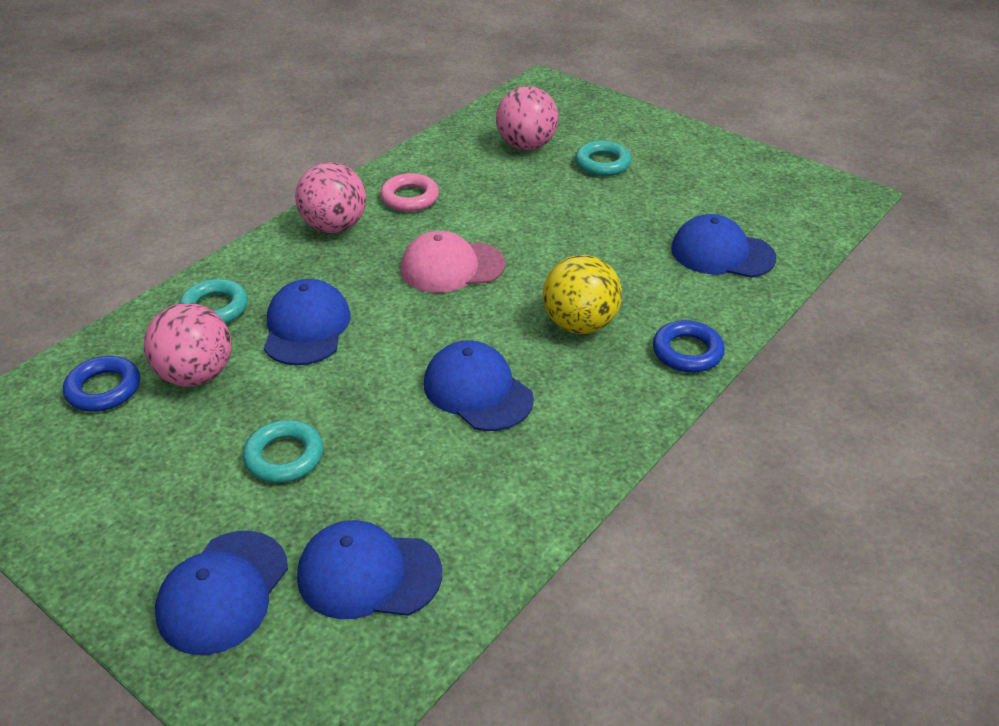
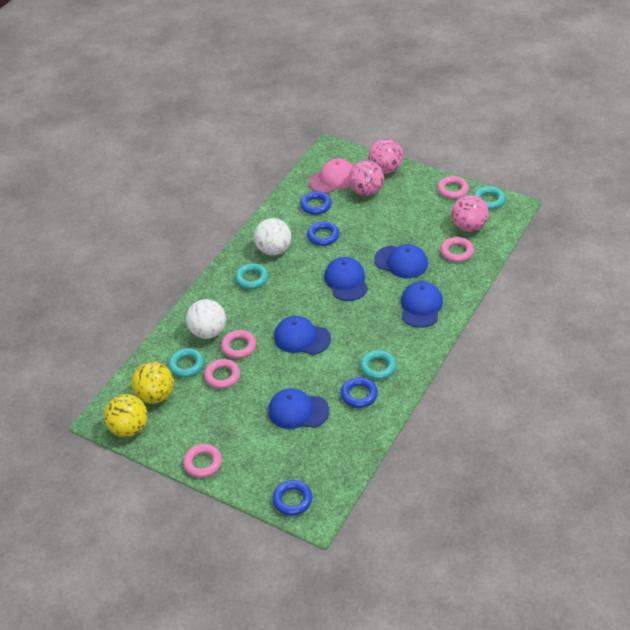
blue ring: [63,356,140,412] [653,320,725,373] = 2 -> [272,480,312,516] [300,191,332,215] [307,221,340,246] [341,377,378,408] = 4
pink ring: [380,173,439,212] = 1 -> [183,444,222,478] [204,359,240,389] [221,330,256,359] [437,176,469,199] [441,237,474,262] = 5
turquoise ring: [179,279,248,324] [243,420,323,483] [575,141,631,176] = 3 -> [168,348,204,378] [235,263,268,289] [360,350,396,380] [474,186,505,210] = 4
white ball: none = 0 -> [186,299,226,339] [254,218,291,255] = 2
yellow ball: [543,255,622,334] = 1 -> [104,394,147,437] [131,362,174,403] = 2

